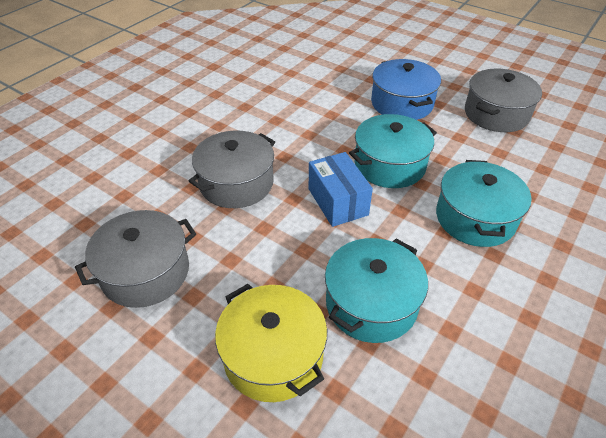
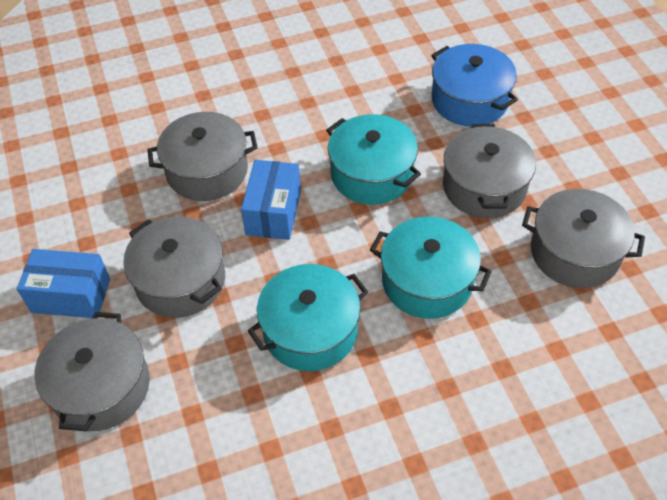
blue box: [309,152,373,227] = 1 -> [17,249,110,318] [241,160,301,240] = 2
grey pot: [75,210,196,308] [189,130,275,208] [465,69,542,132] = 3 -> [34,312,150,431] [123,216,225,318] [147,112,258,201] [443,124,536,218] [522,189,645,288] = 5
yellow pot: [215,284,327,402] = 1 -> none = 0

